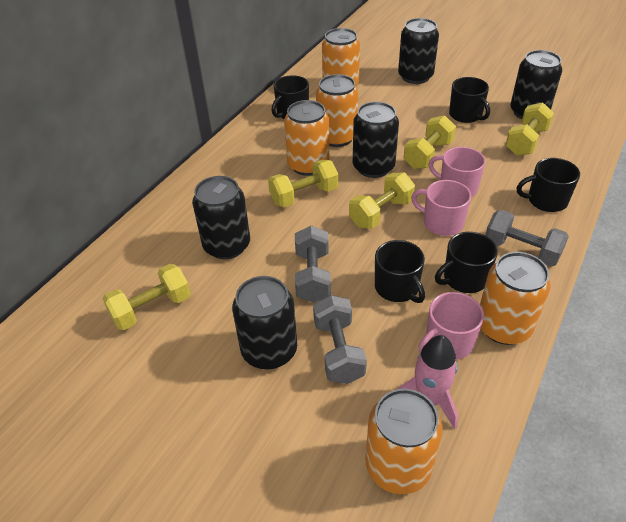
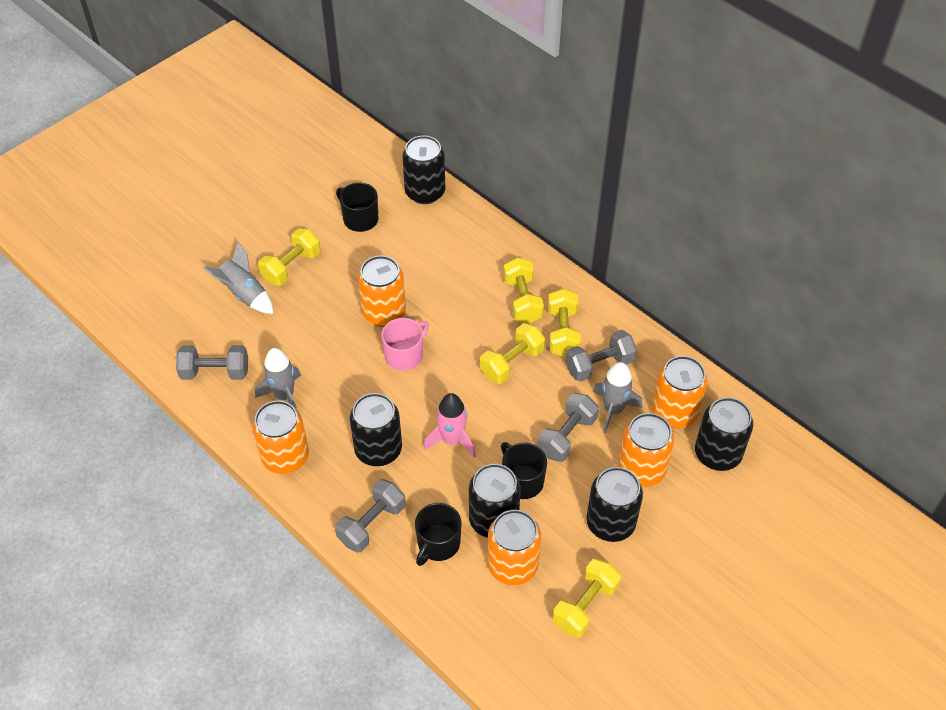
black mug: [271,75,309,119] [375,240,425,303] [435,232,498,293] [449,77,490,123] [517,158,580,212] = 5 -> [336,182,378,232] [415,503,461,566] [501,442,547,499] = 3
grey dumbbell: [295,226,331,303] [313,295,367,384] [485,210,569,267] = 3 -> [176,345,248,380] [335,479,406,552] [537,393,599,462] [565,330,637,382] = 4
grey rocket: none = 0 -> [203,242,273,314] [255,348,301,411] [593,362,642,434] = 3
pink mug: [411,180,471,236] [418,292,484,360] [428,147,485,197] = 3 -> [381,318,429,371] = 1

